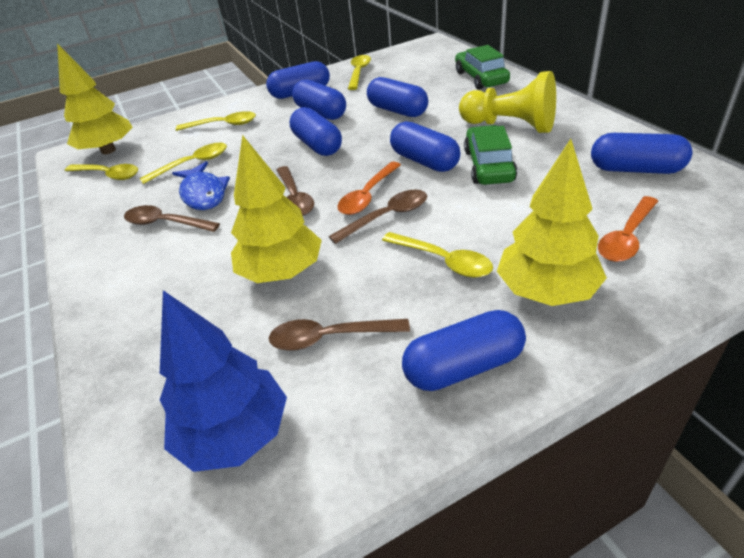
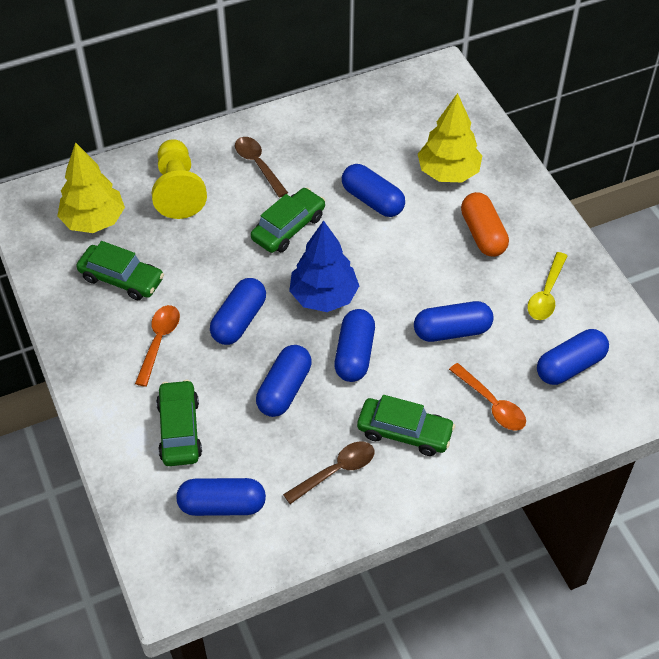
blue fish: [172,161,230,210] = 1 -> none = 0
brown spoon: [124,205,220,232] [269,319,410,351] [277,166,314,216] [329,190,427,244] = 4 -> [235,137,288,197] [283,442,374,504] = 2
green car: [455,45,510,90] [464,125,517,185] = 2 -> [77,241,164,300] [156,380,202,466] [251,188,325,253] [357,395,455,456] = 4
orange capsule: none = 0 -> [461,192,509,257] = 1
yellow spoon: [65,164,138,180] [139,143,227,184] [176,111,256,131] [348,55,371,90] [382,232,493,278] = 5 -> [527,252,567,320] = 1
yellow tree: [57,44,133,154] [231,135,322,283] [497,139,607,306] = 3 -> [57,142,125,233] [418,93,482,182] = 2

